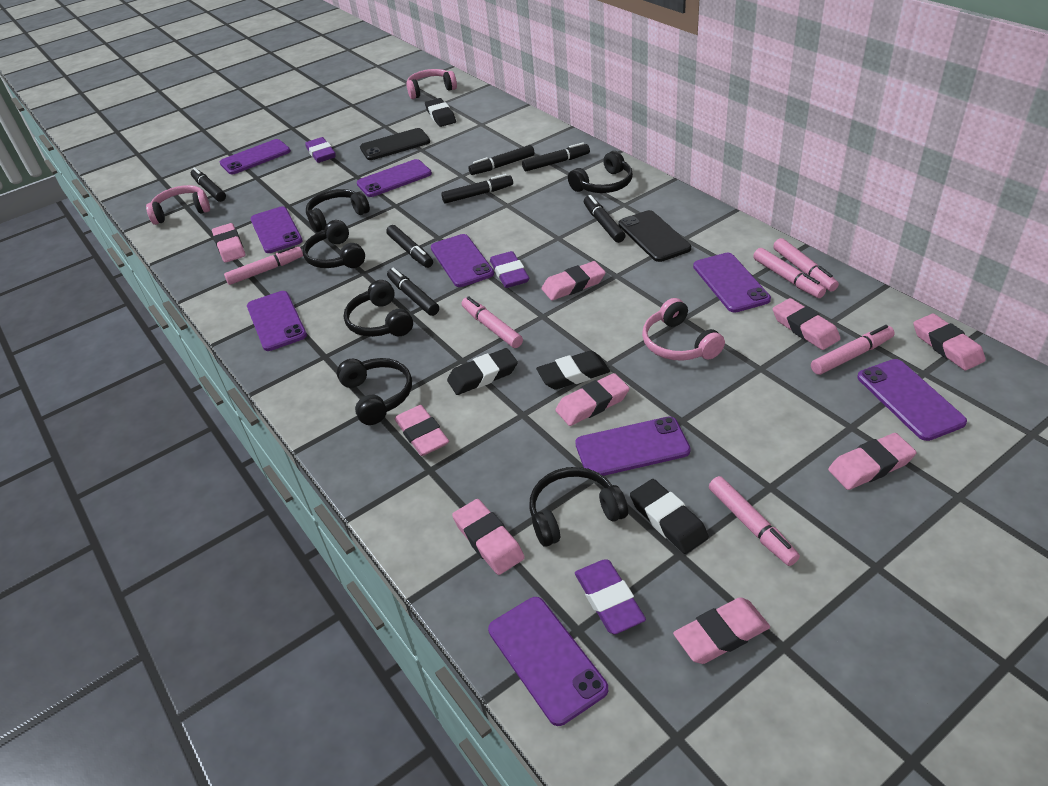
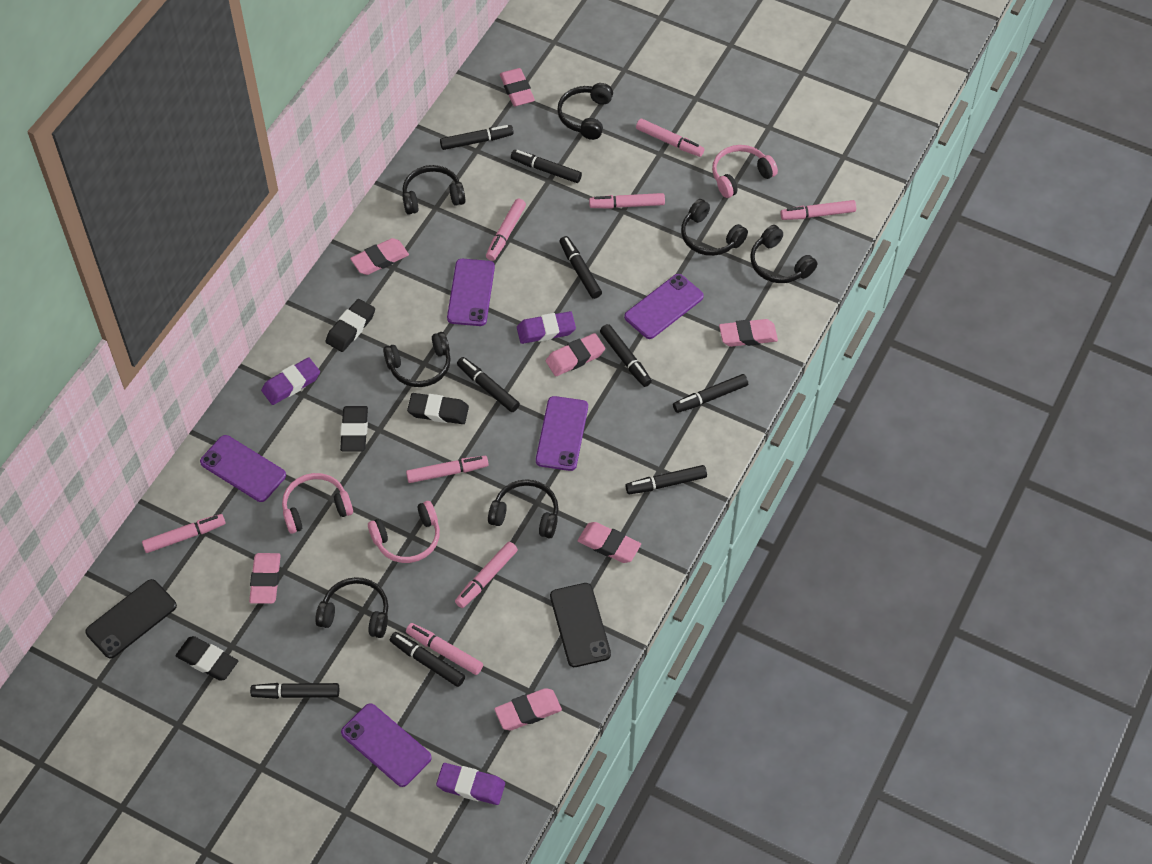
black headphones: [302,220,365,268] [306,189,370,232] [337,358,412,425] [344,280,413,337] [529,467,628,547] [568,151,633,193] = 6 -> [315,577,388,638] [383,332,451,387] [402,165,465,215] [488,479,559,538] [557,83,613,140] [681,199,748,256] [750,225,818,283] = 7
black marker: [191,168,226,202] [386,225,433,268] [387,268,439,316] [441,174,513,204] [469,145,534,175] [522,142,590,171] [584,195,626,243] = 7 -> [250,683,339,699] [390,632,465,687] [440,125,514,150] [457,357,520,412] [511,150,582,183] [560,236,602,299] [600,324,652,387] [625,465,707,494] [673,374,748,413] = 9
pink eraser: [212,223,245,263] [395,405,449,456] [452,499,525,575] [541,261,606,301] [555,373,630,426] [673,597,770,664] [773,298,841,350] [828,433,917,490] [913,313,986,370] = 9 -> [249,553,281,604] [350,238,409,275] [494,688,562,730] [500,68,535,106] [546,333,605,376] [578,522,641,563] [719,319,778,347] = 7
pink marker: [224,246,303,285] [461,296,523,348] [709,476,800,566] [753,248,826,298] [773,238,839,292] [811,325,895,375] = 6 -> [142,514,226,553] [406,456,489,483] [406,623,483,675] [455,542,518,608] [486,199,526,261] [589,193,665,209] [636,118,704,157] [780,200,856,220] = 8
purple phone: [220,139,291,174] [247,291,307,351] [250,206,303,253] [357,159,432,197] [431,234,494,287] [488,597,608,726] [575,416,691,476] [693,253,771,313] [857,359,967,441] = 9 -> [200,435,286,502] [341,703,432,787] [447,259,495,326] [536,396,588,471] [624,274,704,339] = 5

